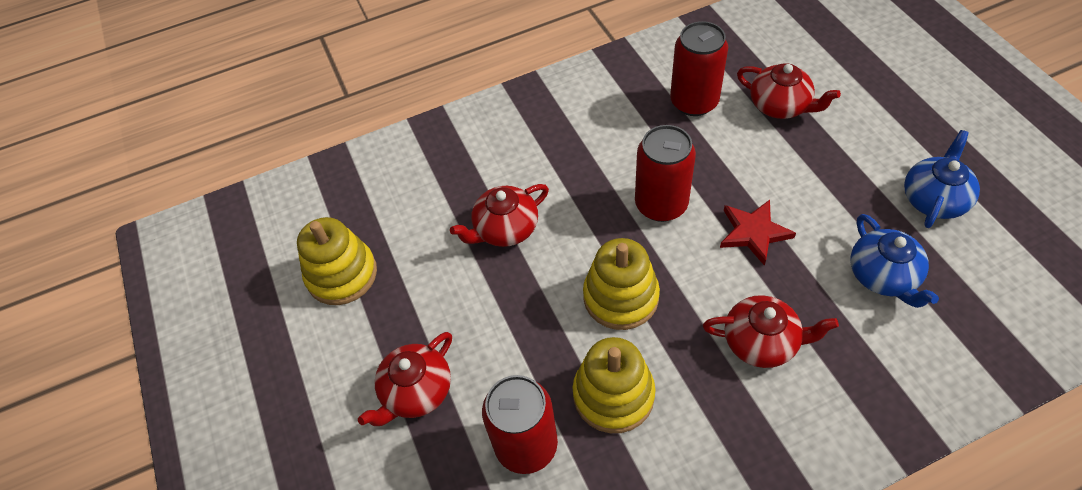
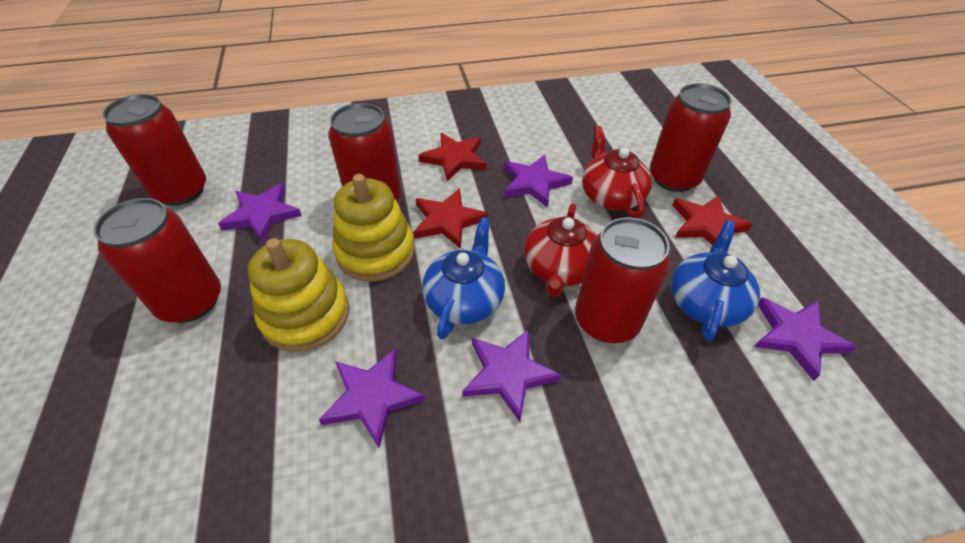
purple star: none = 0 -> [218,183,302,243] [319,348,425,448] [462,329,561,422] [504,155,573,208] [754,297,857,381] = 5
red can: [482,375,558,474] [635,125,696,222] [670,21,728,116] = 3 -> [93,198,221,323] [103,94,206,206] [328,103,401,201] [575,217,670,343] [650,83,732,192] = 5
red star: [720,200,796,266] = 1 -> [413,188,488,249] [419,133,486,181] [672,195,753,245] = 3
red teapot: [358,332,452,426] [450,184,549,247] [703,295,839,368] [737,63,841,119] = 4 -> [524,203,597,297] [582,126,652,219] = 2
yellow stacking toy: [297,217,377,305] [573,337,656,433] [583,238,660,330] = 3 -> [248,238,350,352] [333,174,415,282] = 2

